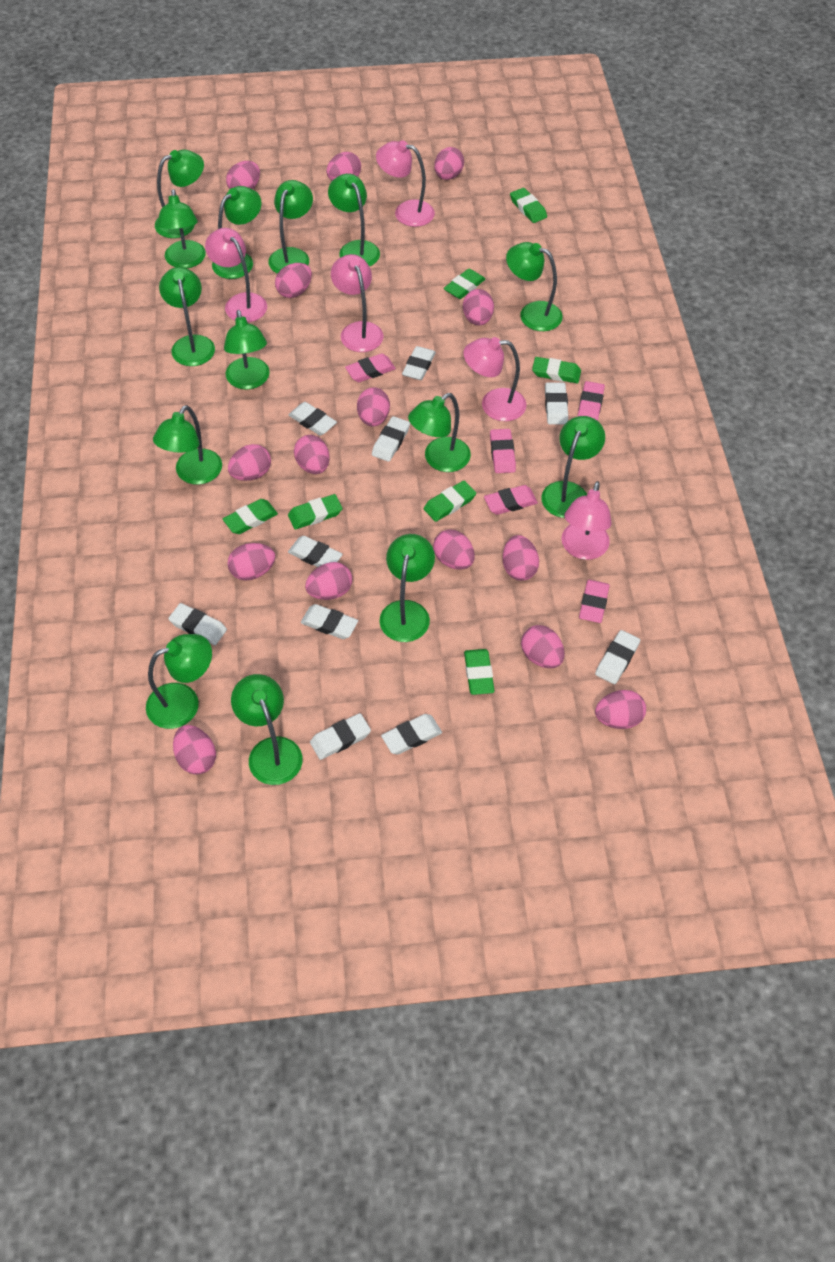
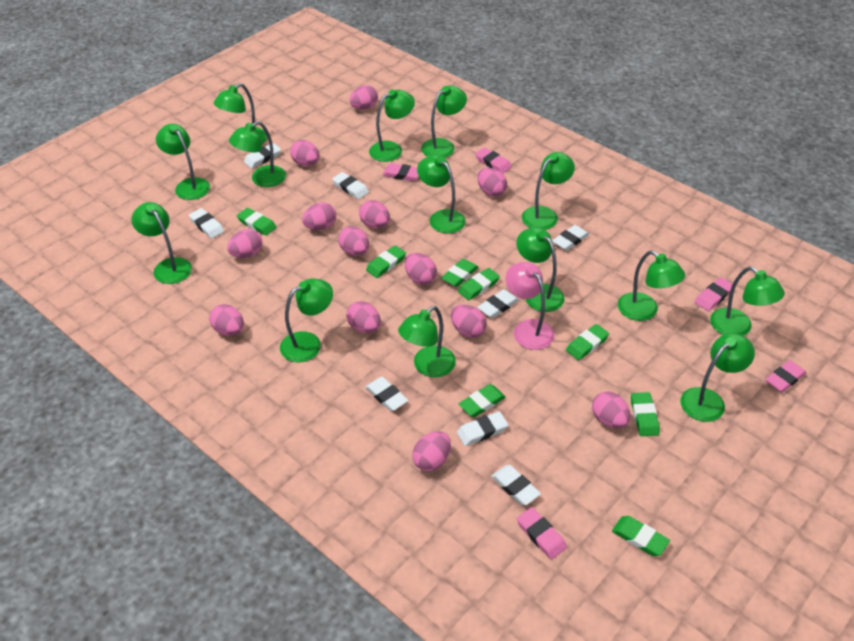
green eraser: [223,499,278,534] [288,494,343,530] [424,481,476,522] [443,268,485,299] [464,649,495,695] [510,188,547,223] [532,357,581,383] = 7 -> [237,208,276,236] [366,246,406,278] [441,259,479,287] [458,268,500,300] [459,384,506,417] [566,324,609,360] [612,516,670,556] [631,392,660,436] = 8
pink egg: [173,725,216,775] [226,161,260,189] [228,444,271,481] [228,543,276,581] [275,263,312,298] [294,435,329,474] [305,562,352,600] [326,152,361,180] [357,387,390,426] [433,530,475,570] [434,147,464,180] [463,289,494,326] [503,535,539,581] [521,625,565,668] [595,690,646,729] = 15 -> [209,304,244,336] [227,229,262,258] [290,140,320,166] [302,202,336,230] [338,226,369,256] [346,301,381,333] [350,85,378,110] [359,200,390,228] [405,253,437,285] [412,431,451,471] [451,305,487,338] [477,168,507,197] [592,391,631,428] = 13
pink lamp: [205,228,267,323] [331,254,383,352] [376,140,435,227] [463,337,527,421] [561,481,612,560] = 5 -> [505,262,554,350] = 1
white eraser: [168,603,227,645] [288,536,343,567] [289,402,337,435] [301,604,358,639] [310,713,371,760] [372,416,410,462] [381,714,442,755] [402,346,436,380] [545,383,568,425] [595,630,640,684] = 10 -> [189,208,224,239] [244,143,281,168] [332,172,369,199] [365,377,408,411] [457,411,508,446] [477,289,519,318] [491,465,541,505] [552,225,589,251] = 8

